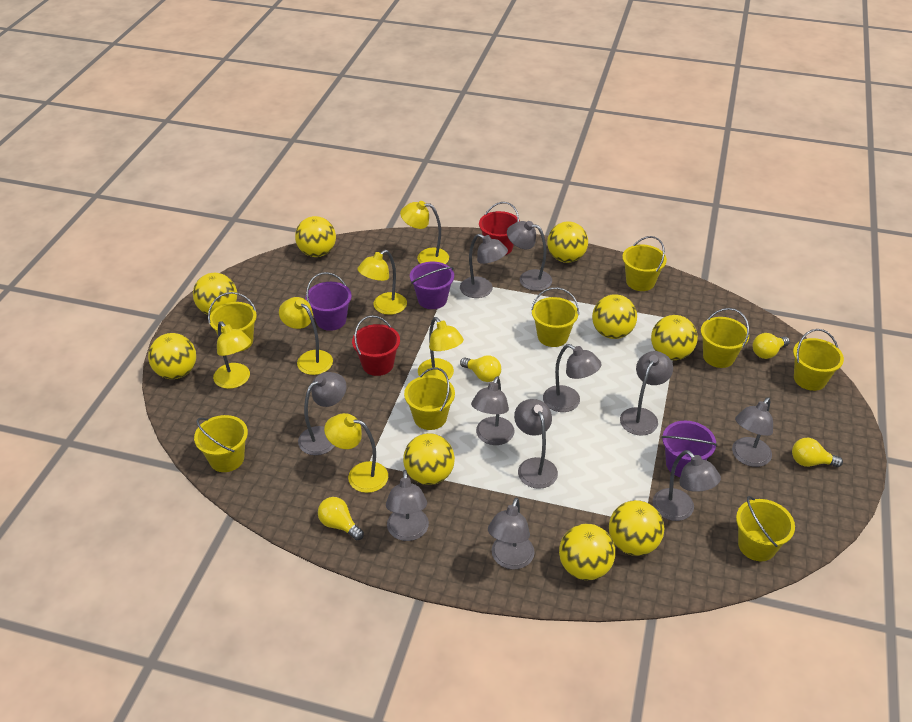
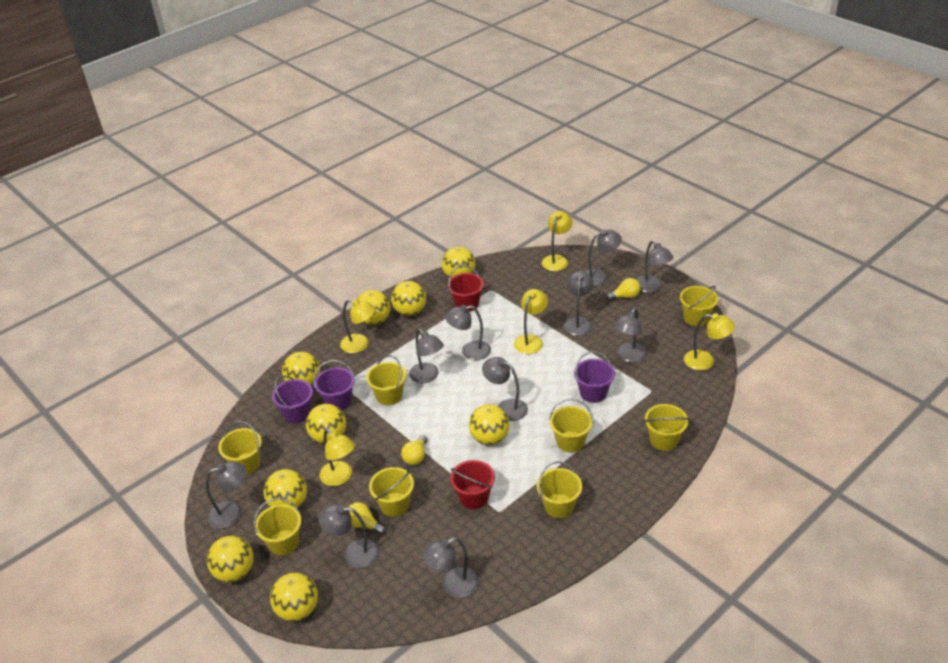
grey lamp: [298,372,347,455] [386,470,429,541] [460,234,508,298] [471,376,515,445] [488,498,535,569] [507,221,552,291] [514,399,558,489] [543,344,601,412] [620,351,673,436] [652,450,721,521] [732,397,773,467] = 11 -> [206,462,246,528] [319,504,379,568] [409,329,444,383] [422,537,479,598] [445,305,491,360] [482,357,528,421] [564,271,594,336] [585,229,622,286] [614,308,647,363] [636,240,673,293] = 10
yellow lamp: [213,321,251,389] [279,297,333,375] [324,413,388,493] [357,250,407,315] [400,201,449,264] [418,317,464,379] = 6 -> [320,429,355,486] [340,299,376,353] [514,289,548,354] [542,211,573,271] [684,313,735,370] = 5
yellow light bulb: [318,497,364,540] [460,355,501,382] [752,333,790,359] [792,438,843,467] = 4 -> [348,502,386,535] [401,435,428,465] [606,278,640,301] = 3

